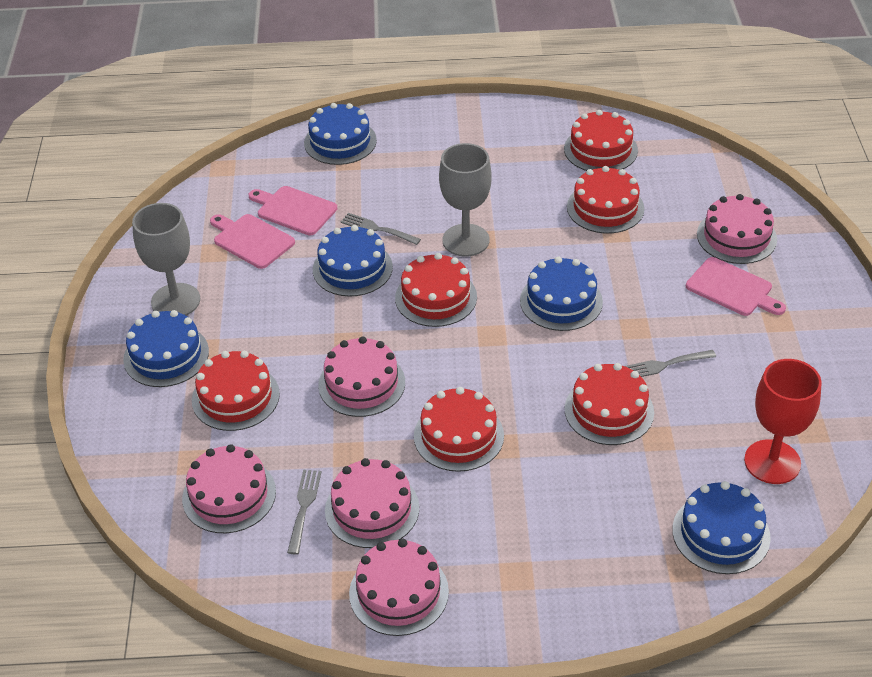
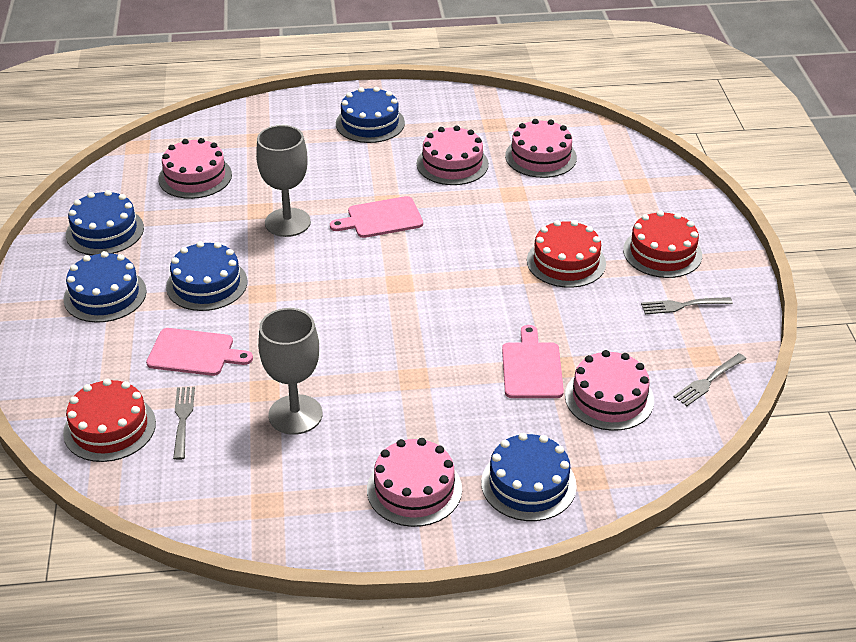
red cake: [192,351,280,431] [395,253,477,327] [414,387,504,472] [564,110,638,171] [565,363,654,445] [567,166,644,234] = 6 -> [63,379,156,462] [527,220,606,288] [623,210,702,278] = 3
red goblet: [744,359,822,484] = 1 -> none = 0

